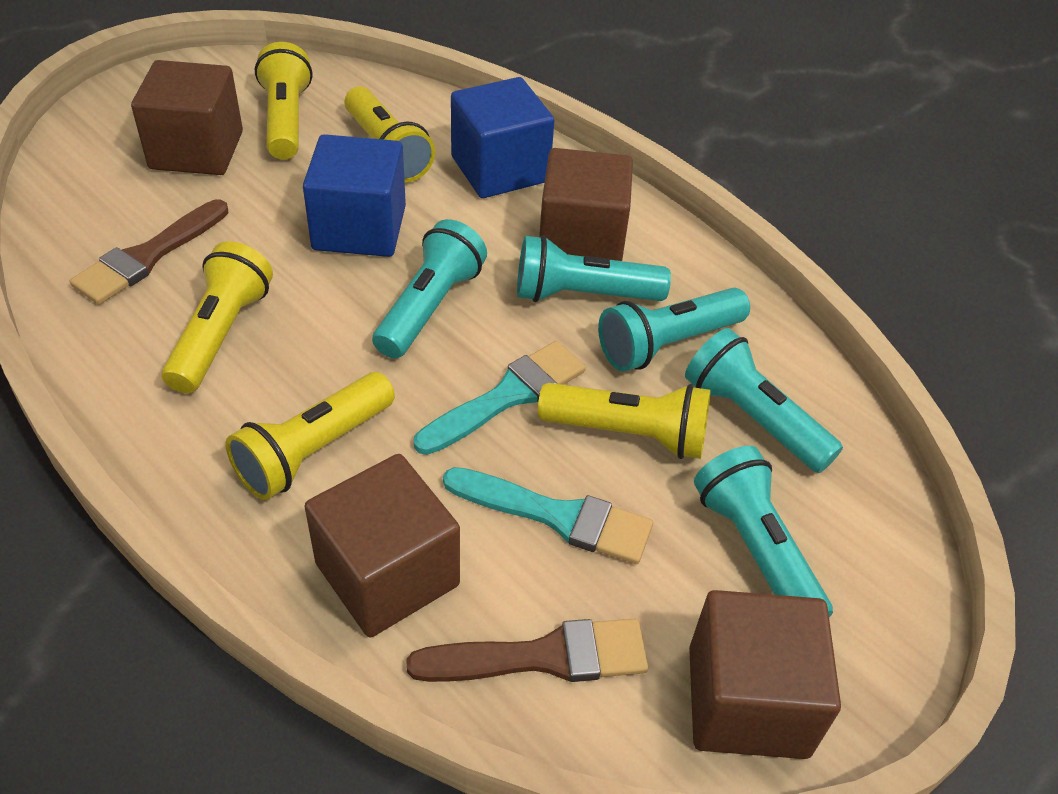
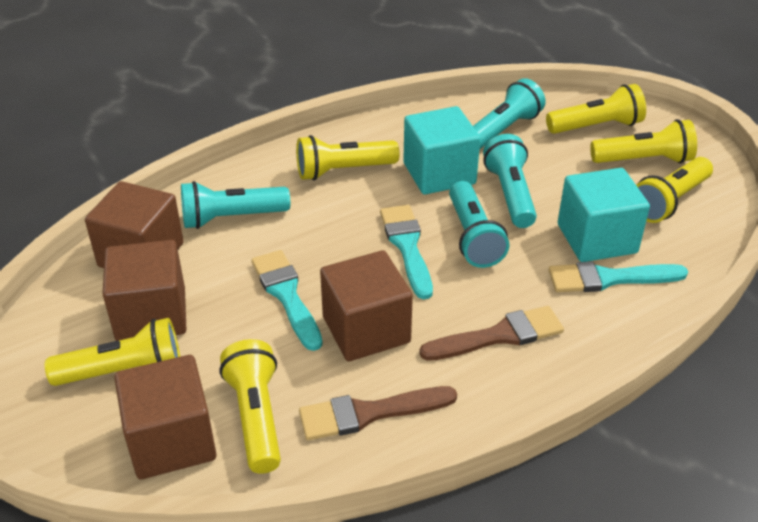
blue cube: [303,134,406,257] [451,77,554,198] = 2 -> none = 0
turquoise brush: [414,341,586,455] [443,467,653,564] = 2 -> [251,250,323,351] [380,205,433,299] [549,261,688,292] = 3
turquoise cube: none = 0 -> [403,106,480,195] [558,168,650,262] = 2
turquoise flashlight: [372,219,487,359] [517,235,671,302] [598,288,750,371] [685,328,843,473] [694,446,833,617] = 5 -> [181,181,290,229] [449,181,509,268] [473,78,546,150] [483,134,537,228] = 4
yellow flashlight: [162,241,273,393] [225,372,395,500] [255,42,312,160] [344,86,435,183] [538,383,711,459] = 5 -> [45,318,180,386] [220,339,281,474] [296,135,399,181] [546,84,646,134] [590,119,697,163] [636,157,713,223] = 6

